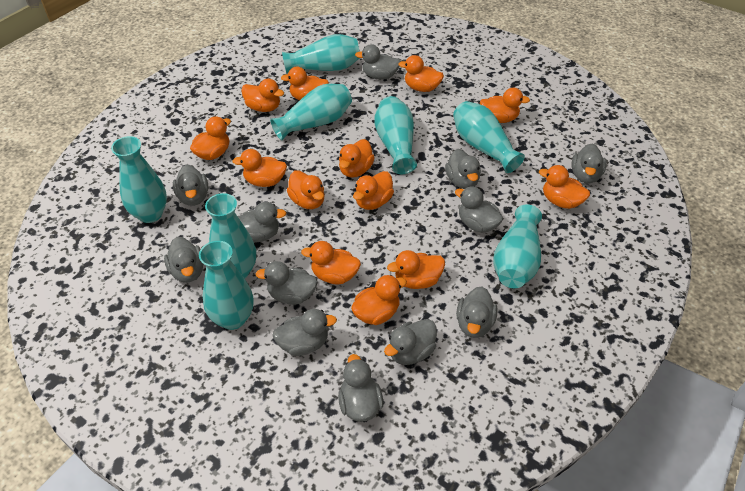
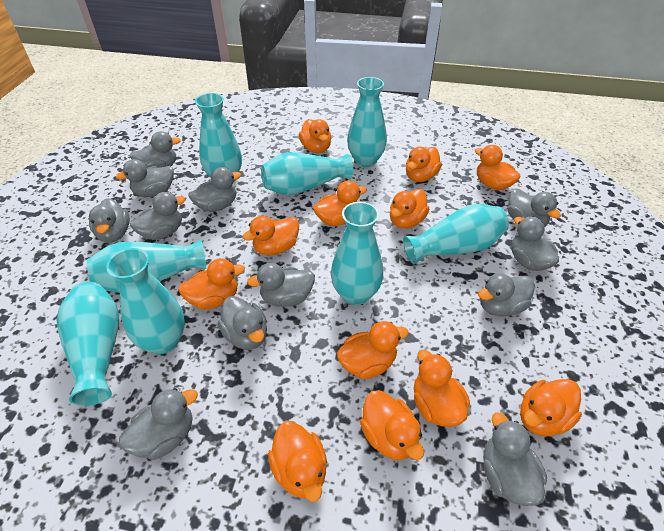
orange duck: [190,116,231,160] [232,149,287,187] [241,79,284,112] [281,67,329,100] [287,170,325,209] [301,241,361,285] [339,139,375,178] [351,275,407,325] [353,171,394,210] [387,250,445,289] [398,55,444,92] [480,88,530,123] [539,165,590,209] = 13 -> [178,258,245,309] [243,216,299,255] [268,421,327,502] [299,119,331,153] [313,181,367,226] [337,321,409,379] [360,390,424,460] [390,189,430,229] [406,147,442,182] [414,350,470,427] [475,145,521,190] [520,379,582,436] = 12

